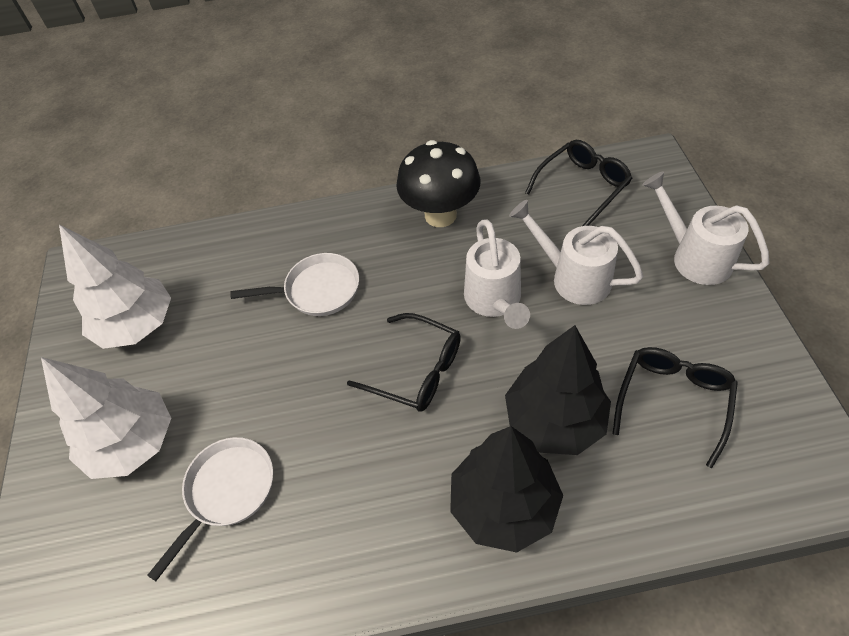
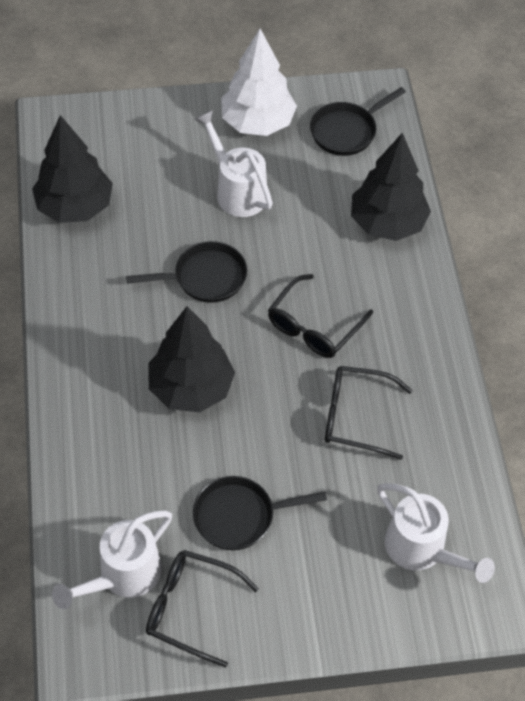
black mushroom: [396,140,480,227] = 1 -> none = 0
black pan: none = 0 -> [126,241,247,303] [193,476,327,550] [310,87,406,156] = 3
black tree: [450,426,563,553] [505,325,611,455] = 2 -> [32,115,113,223] [148,306,235,412] [351,133,431,241] = 3
white pan: [147,437,273,581] [230,253,359,316] = 2 -> none = 0
white tree: [41,357,171,479] [59,225,171,349] = 2 -> [221,29,297,136] = 1

